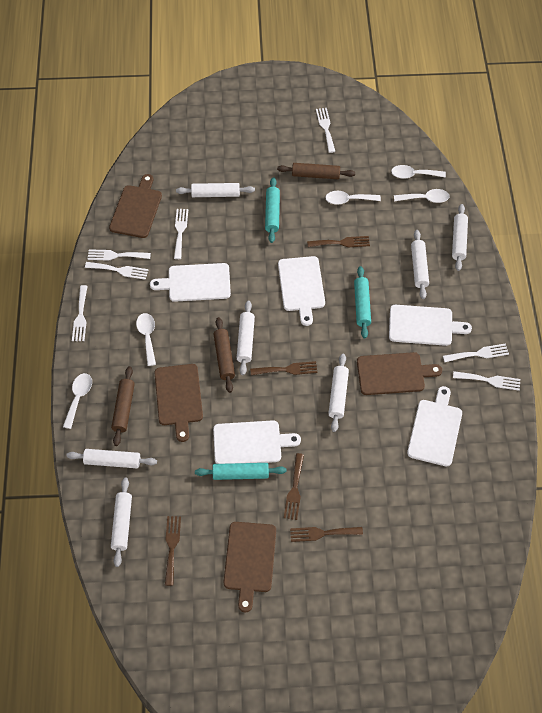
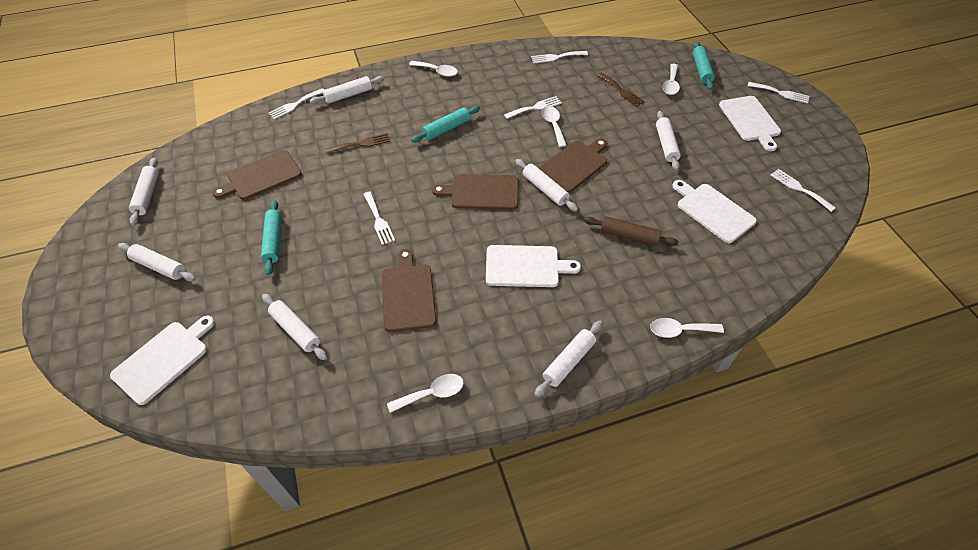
brown fork: [165,516,181,586] [250,361,317,375] [284,453,304,520] [290,527,363,542] [307,236,370,248] = 5 -> [325,133,391,154] [597,72,645,107] = 2
brown rolling pin: [111,366,135,446] [213,317,235,393] [277,163,355,179] = 3 -> [584,216,679,246] = 1
white cutting board: [150,263,231,302] [213,420,301,464] [278,256,325,326] [389,305,472,346] [407,386,462,466] = 5 -> [110,316,215,405] [486,245,581,287] [672,180,757,243] [719,96,781,151] = 4
white fork: [72,285,88,341] [85,262,148,280] [87,249,151,261] [174,209,188,259] [316,108,335,153] [443,343,509,362] [453,371,520,391] = 7 -> [268,88,324,119] [363,191,395,245] [504,96,562,119] [531,51,588,63] [747,82,810,104] [771,169,836,212] = 6

